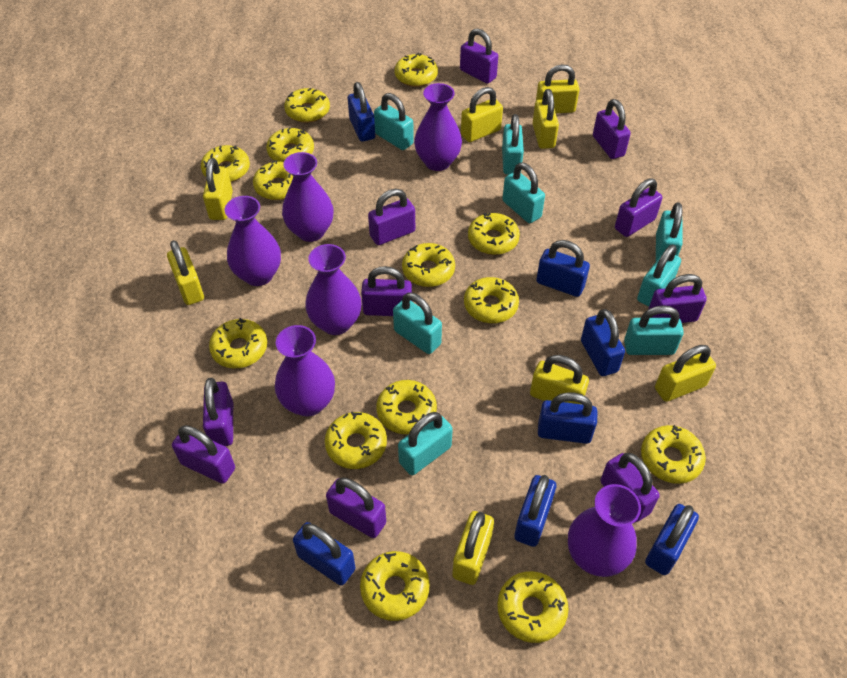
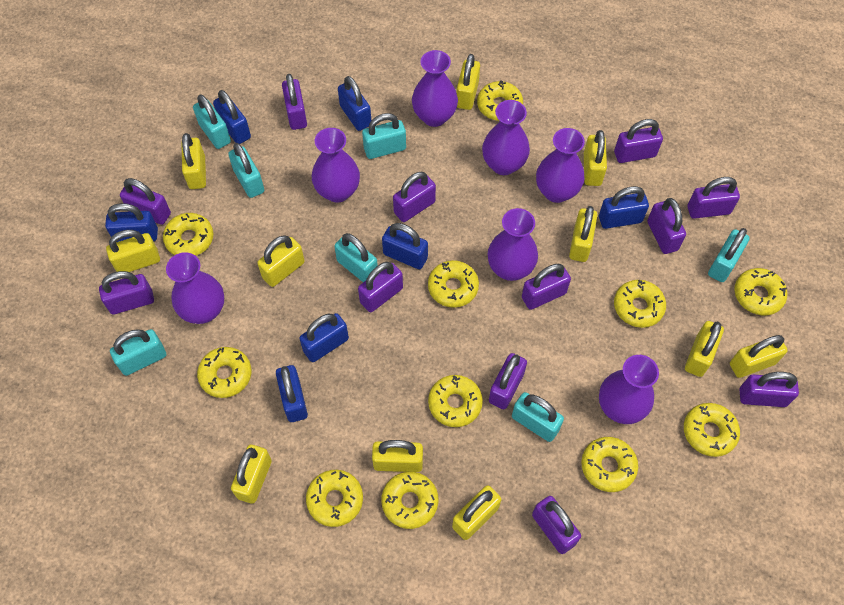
purple padlock: [172,425,235,484] [203,378,233,446] [326,477,386,538] [361,266,412,316] [368,189,415,245] [460,29,498,84] [593,99,631,159] [600,453,660,522] [615,178,662,237] [648,274,707,323] = 10 -> [99,271,154,314] [120,178,171,225] [282,74,307,130] [358,262,403,312] [393,172,436,222] [489,353,527,409] [522,264,571,310] [532,496,581,554] [614,119,663,163] [647,198,686,254] [687,177,740,219] [739,372,799,407] = 12
purple vase: [225,196,281,286] [275,325,335,417] [282,152,333,242] [305,244,362,335] [414,83,462,171] [568,484,641,577] = 6 -> [166,252,224,324] [312,128,360,202] [412,50,458,127] [482,100,530,175] [488,208,538,281] [536,128,585,203] [599,355,659,424] = 7
turquoise padlock: [374,93,414,150] [393,293,442,354] [398,412,453,475] [502,114,524,175] [502,162,545,223] [624,305,684,355] [637,244,681,307] [656,202,683,261] = 8 -> [110,329,166,376] [193,94,231,149] [228,143,264,198] [334,233,378,282] [362,113,406,159] [512,392,564,442] [708,228,750,282] = 7
yellow donut: [201,145,250,182] [209,318,267,368] [253,160,293,200] [266,128,314,162] [284,88,330,123] [325,411,387,469] [360,551,430,621] [376,380,437,434] [395,53,438,87] [402,243,455,287] [464,277,519,323] [468,213,520,255] [497,571,569,643] [641,425,706,484] = 14 -> [163,213,214,256] [197,347,251,398] [306,470,363,527] [381,472,438,529] [428,260,479,308] [428,375,483,427] [477,80,523,121] [581,437,638,492] [614,279,666,328] [684,403,740,457] [734,268,787,315] = 11
yellow padlock: [167,240,204,305] [203,158,233,220] [452,511,494,585] [461,87,503,142] [530,355,589,404] [532,89,559,149] [536,64,580,113] [655,345,716,402] = 8 -> [106,230,160,272] [182,133,206,189] [231,445,272,503] [257,235,305,287] [372,440,423,472] [452,485,501,540] [456,54,480,110] [569,206,597,262] [584,130,607,186] [685,321,724,377] [730,335,788,378] = 11

